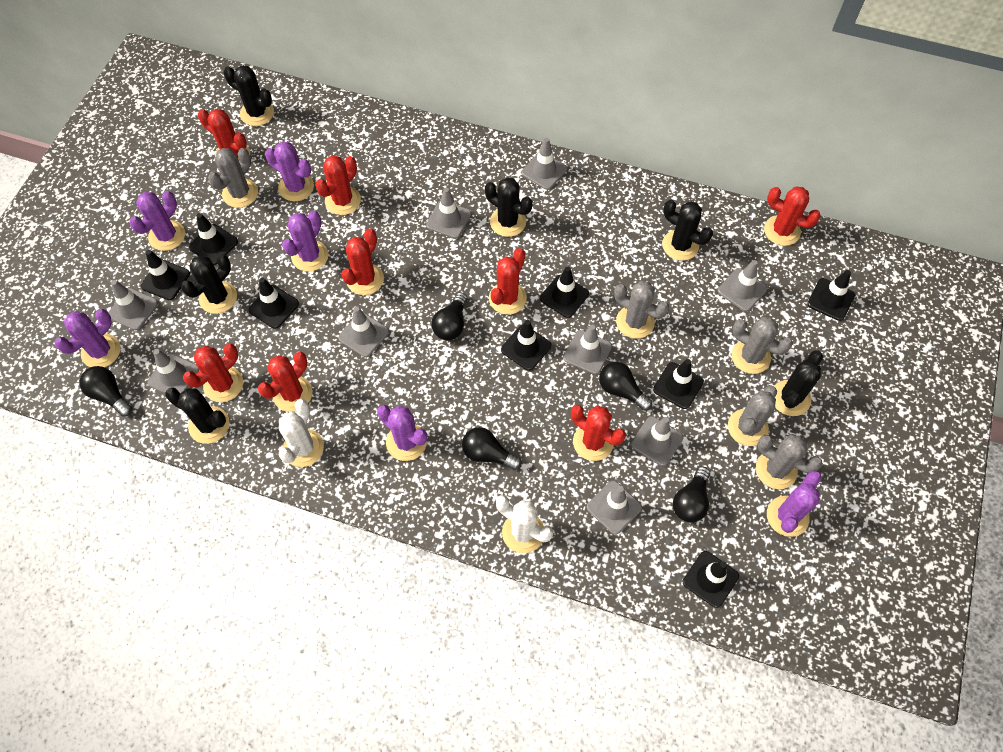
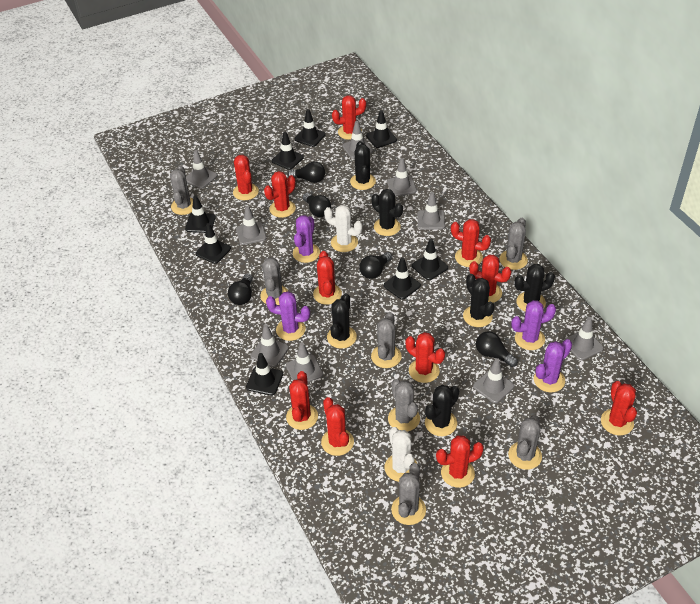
grey cactus: [208,148,258,208] [614,281,669,339] [728,386,777,446] [732,317,793,374] [756,435,823,489] = 5 -> [170,165,193,215] [260,257,288,305] [371,312,402,368] [388,379,420,432] [391,463,426,525] [499,218,528,270] [508,415,542,470] = 7
purple cactus: [55,309,121,367] [129,191,185,251] [265,141,314,201] [282,211,329,272] [377,405,427,461] [767,471,821,537] = 6 -> [266,291,310,341] [293,215,320,263] [511,300,556,350] [534,339,572,392] = 4
red cactus: [183,343,243,402] [198,109,250,160] [258,352,312,412] [315,155,361,215] [341,229,384,295] [489,248,527,315] [571,405,626,461] [764,187,821,246] = 8 -> [233,155,259,200] [264,171,296,218] [286,371,318,430] [313,251,342,305] [321,397,354,456] [332,95,366,140] [406,332,445,383] [436,435,484,488] [451,219,491,267] [469,254,511,303] [601,381,637,435] = 11

